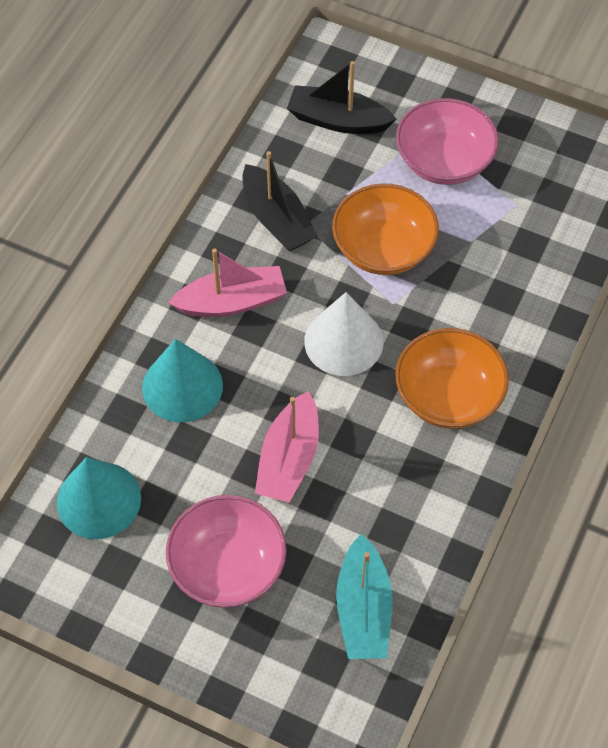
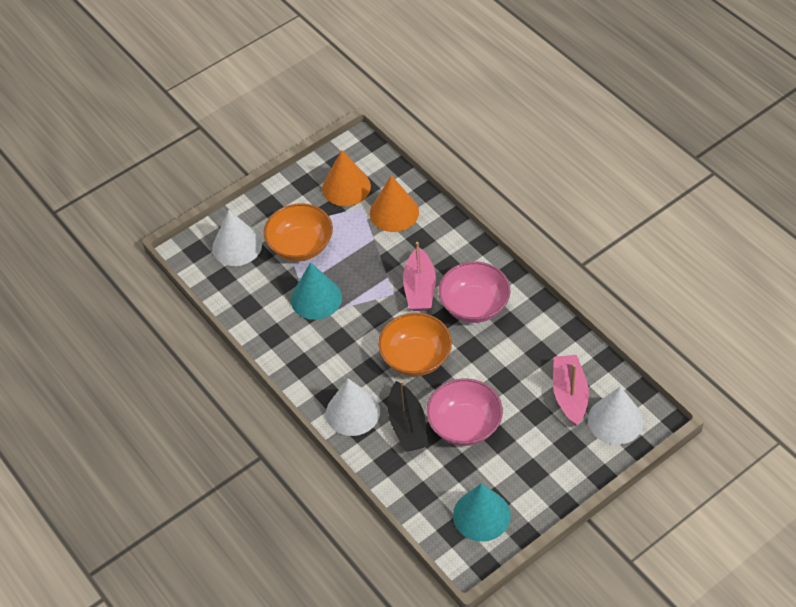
black boat: [242,151,317,252] [287,61,397,134] = 2 -> [388,380,428,452] = 1
orange cone: none = 0 -> [322,150,371,206] [370,175,419,232] = 2
turquoise boat: [336,534,393,659] = 1 -> none = 0
white cone: [304,292,383,376] = 1 -> [212,210,262,266] [326,378,380,436] [588,386,644,445] = 3

